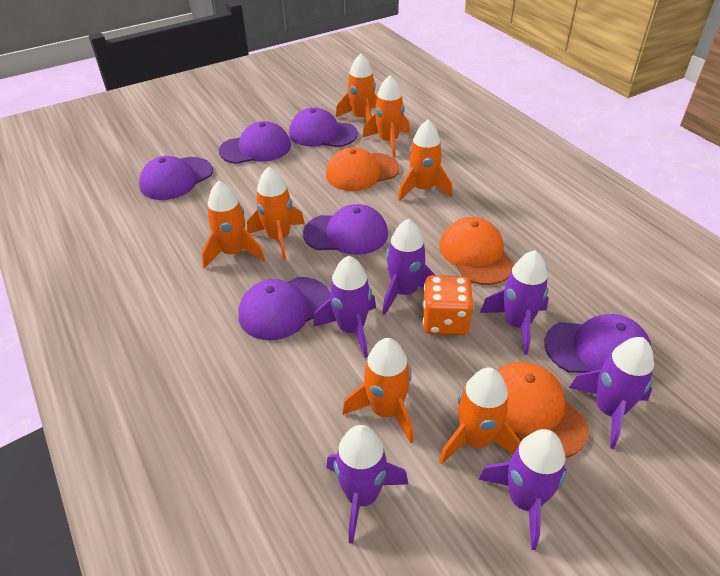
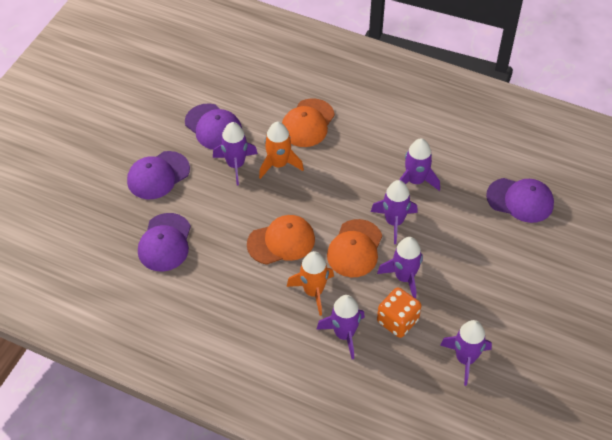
orange rocket: [202,181,265,269] [247,167,305,260] [336,53,377,122] [342,338,414,444] [362,75,410,157] [398,120,453,201] [439,367,521,465] = 7 -> [259,122,304,179] [287,251,334,316] = 2
purple cap: [139,156,213,200] [219,121,291,164] [238,277,330,340] [289,107,358,147] [303,204,388,255] [544,314,652,373] = 6 -> [127,151,190,199] [138,213,191,271] [185,104,242,150] [486,178,554,223] = 4

